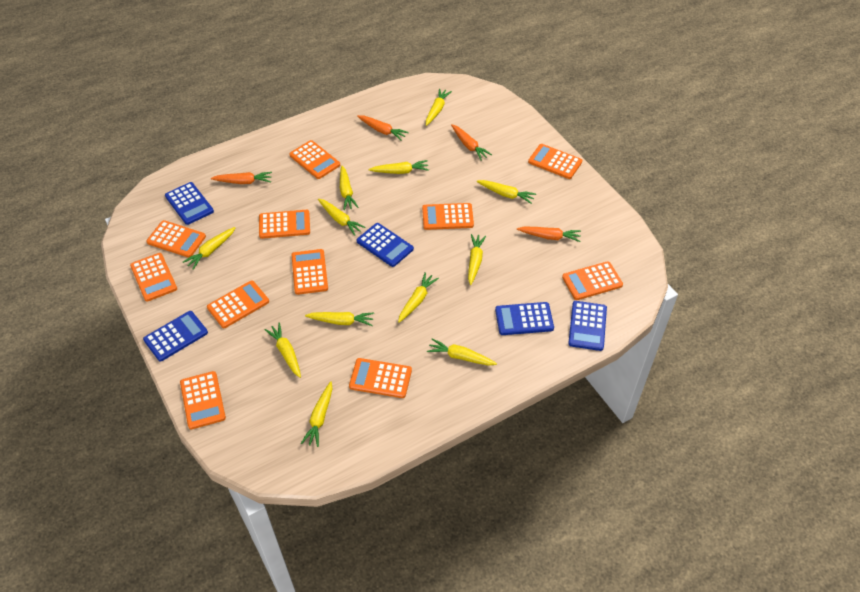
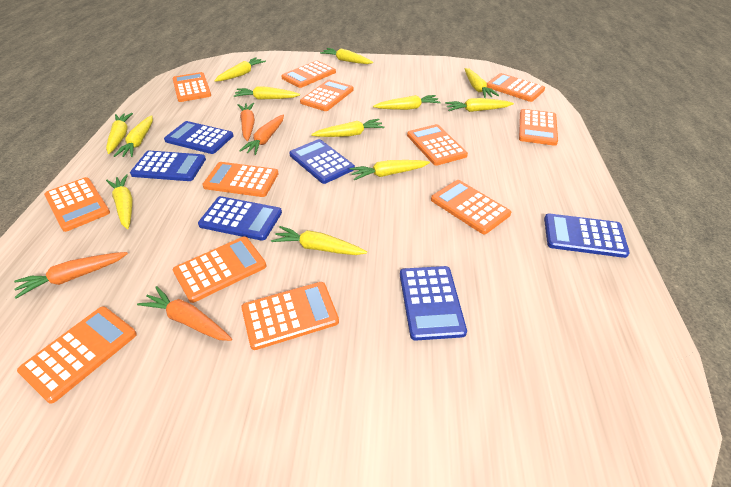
blue calculator: [143,311,208,362] [165,182,214,225] [357,223,414,267] [495,302,554,335] [568,301,607,351] = 5 -> [130,151,206,181] [164,121,233,154] [198,196,282,241] [289,139,355,184] [400,266,467,341] [544,214,630,258] = 6
orange calculator: [130,253,177,302] [146,220,206,258] [180,371,226,429] [207,280,269,328] [259,210,310,239] [289,140,340,179] [291,249,328,295] [349,358,412,398] [422,203,474,230] [528,144,582,179] [562,261,623,300] = 11 -> [17,306,137,404] [44,177,110,232] [172,72,211,102] [173,236,267,303] [202,162,279,197] [241,282,339,350] [281,61,336,88] [300,80,354,111] [407,124,468,166] [431,180,511,234] [487,73,545,102] [519,109,558,146] = 12

